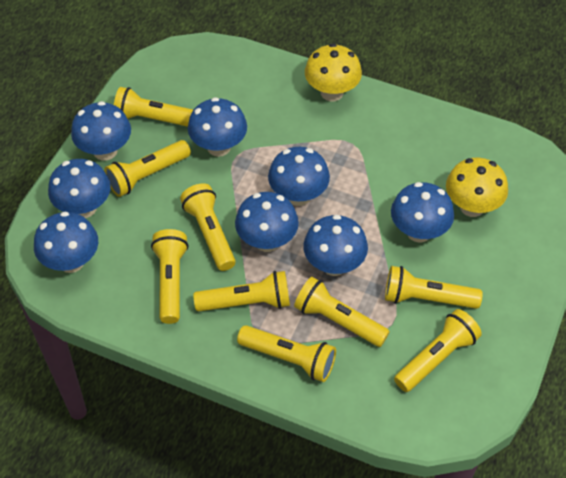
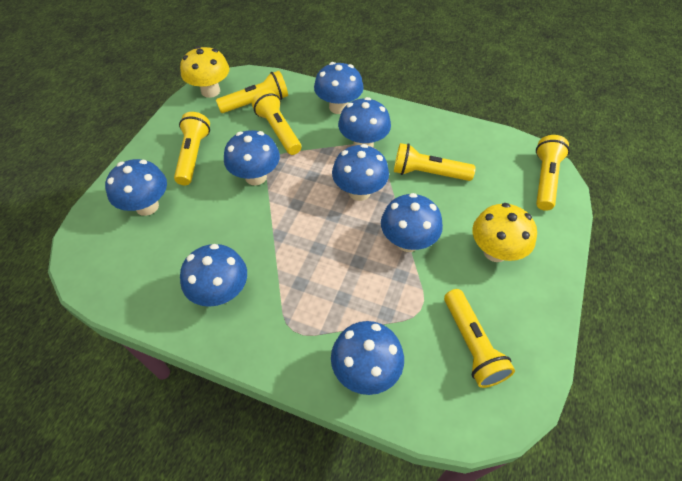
yellow flashlight: [104,140,191,197] [114,87,193,127] [151,229,189,324] [180,183,236,271] [193,271,290,311] [237,325,336,382] [294,277,390,347] [385,266,483,309] [394,309,482,392] = 9 -> [174,112,210,185] [216,71,288,113] [252,90,301,155] [394,143,476,181] [444,289,515,388] [536,135,570,211] = 6

